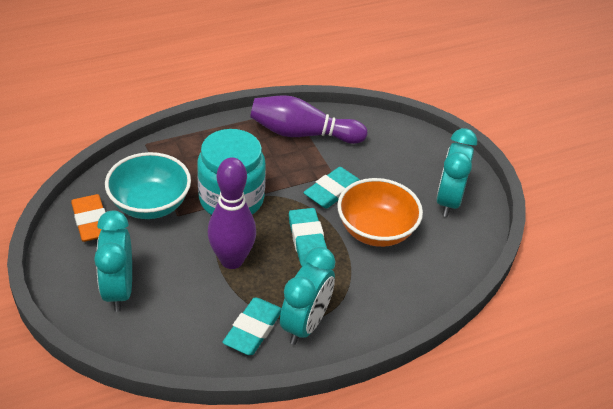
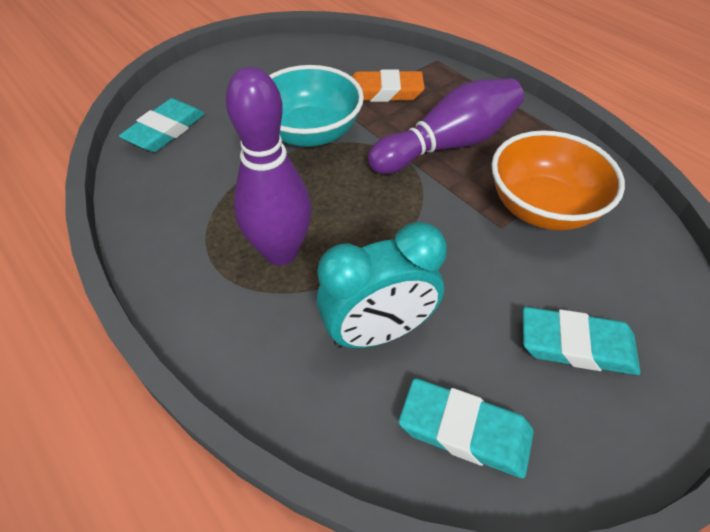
turquoise clock: [94,211,132,312] [280,247,336,345] [436,128,477,217] = 3 -> [317,222,447,348] = 1
turquoise jar: [197,129,266,215] = 1 -> none = 0

